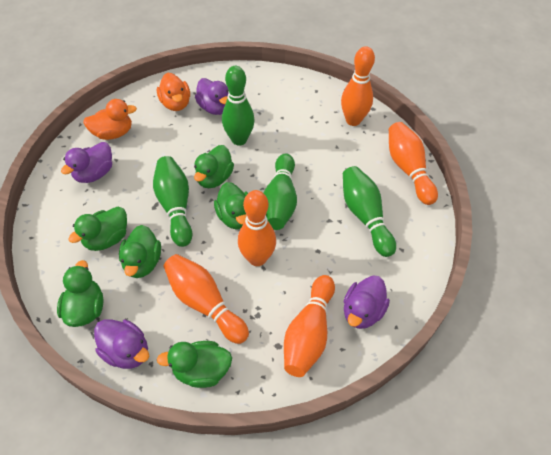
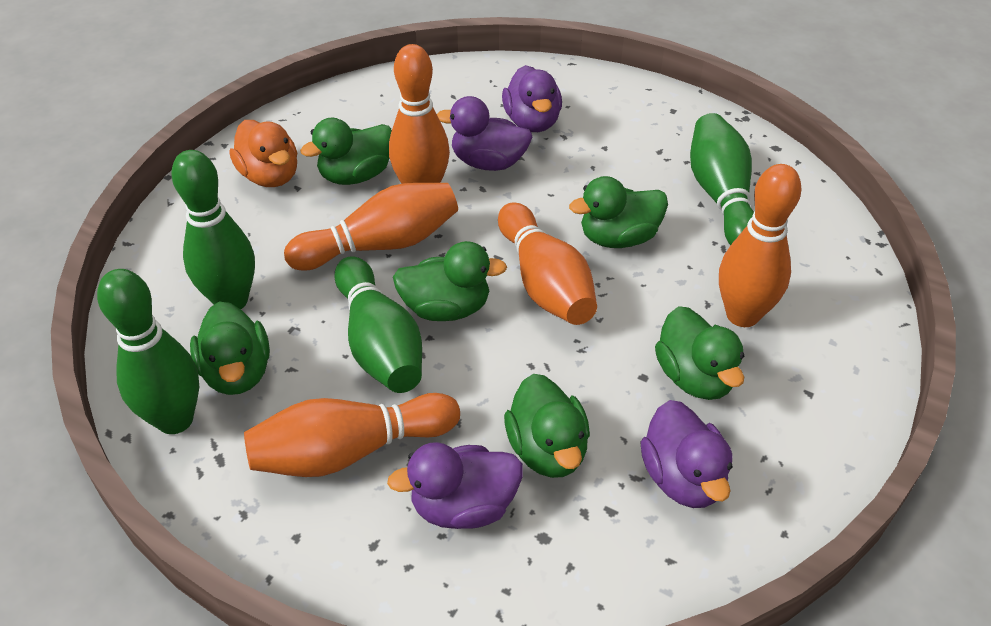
orange duck: [83,99,137,140] [157,73,190,111] = 2 -> [230,120,297,187] = 1

